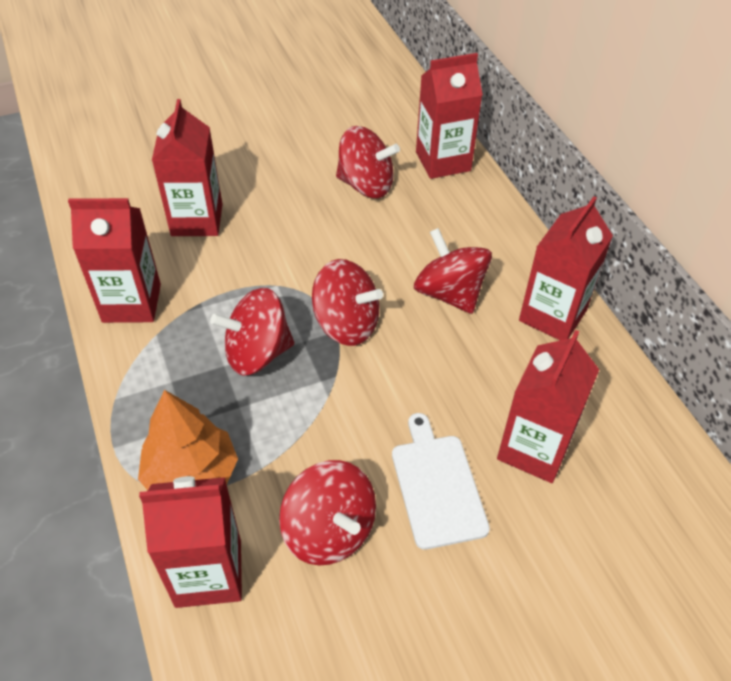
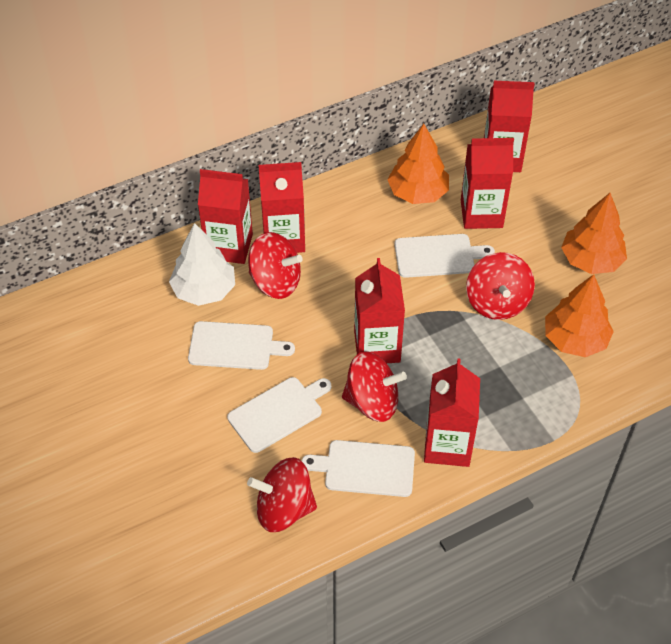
orange tree: [138,390,238,490] = 1 -> [387,124,449,204] [545,274,614,357] [561,193,627,274] = 3
red spinning top: [210,288,294,376] [279,460,376,565] [312,259,383,346] [336,126,400,198] [414,228,492,314] = 5 -> [247,457,317,532] [248,232,303,299] [342,351,407,422] [466,252,535,320] = 4
white cutting board: [392,413,490,550] = 1 -> [188,321,295,370] [227,377,331,453] [302,440,415,497] [394,234,495,278] = 4
white tree: none = 0 -> [169,223,235,306] = 1

